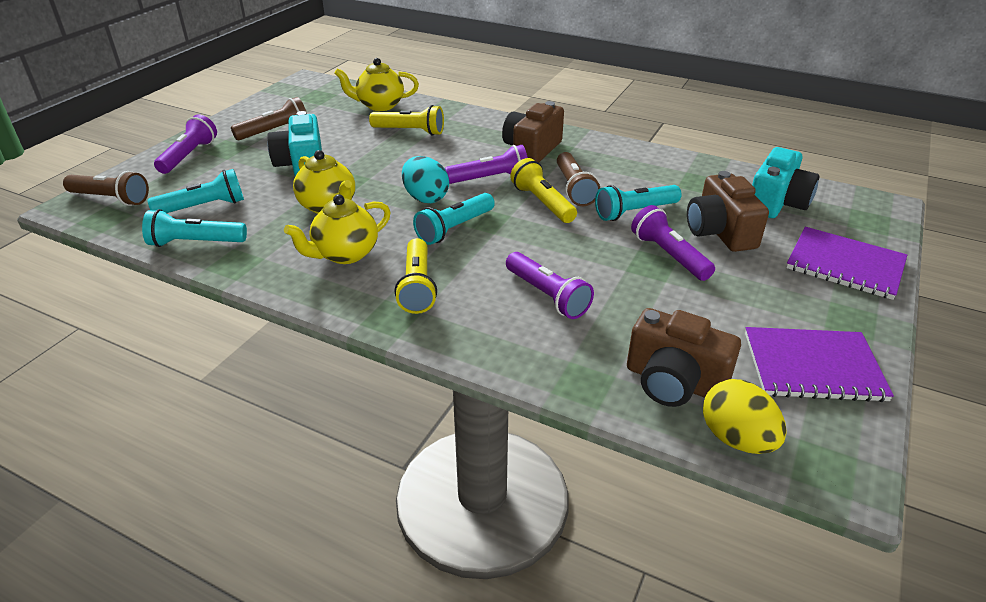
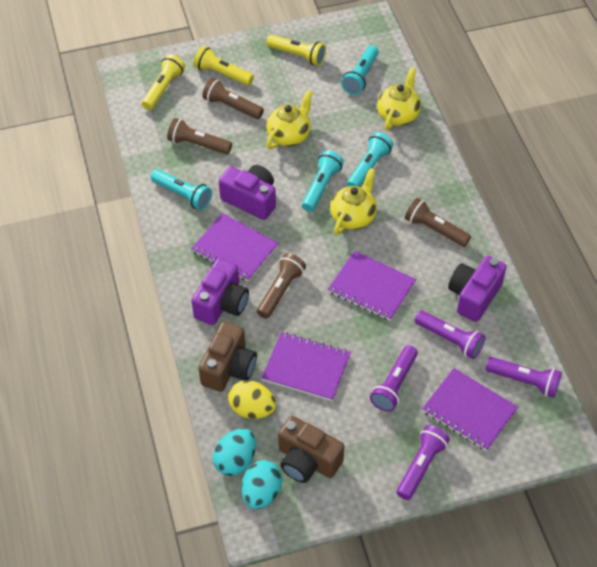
brown camera: [502,101,564,162] [627,308,741,407] [687,171,769,252] = 3 -> [198,321,257,392] [278,416,344,483] = 2
brown flashlight: [63,171,149,206] [231,97,307,140] [557,152,600,206] = 3 -> [167,118,232,154] [202,78,264,119] [257,253,306,319] [405,198,471,247] = 4
purple camera: none = 0 -> [191,258,249,325] [219,165,276,220] [448,256,506,322] = 3
purple notebook: [745,327,894,402] [786,227,907,300] = 2 -> [191,213,279,282] [262,332,351,401] [328,251,417,321] [422,368,518,451] = 4
turquoise camera: [267,111,322,176] [752,147,819,218] = 2 -> none = 0
turquoise egg: [402,156,449,203] = 1 -> [213,428,256,476] [242,460,282,509] = 2

